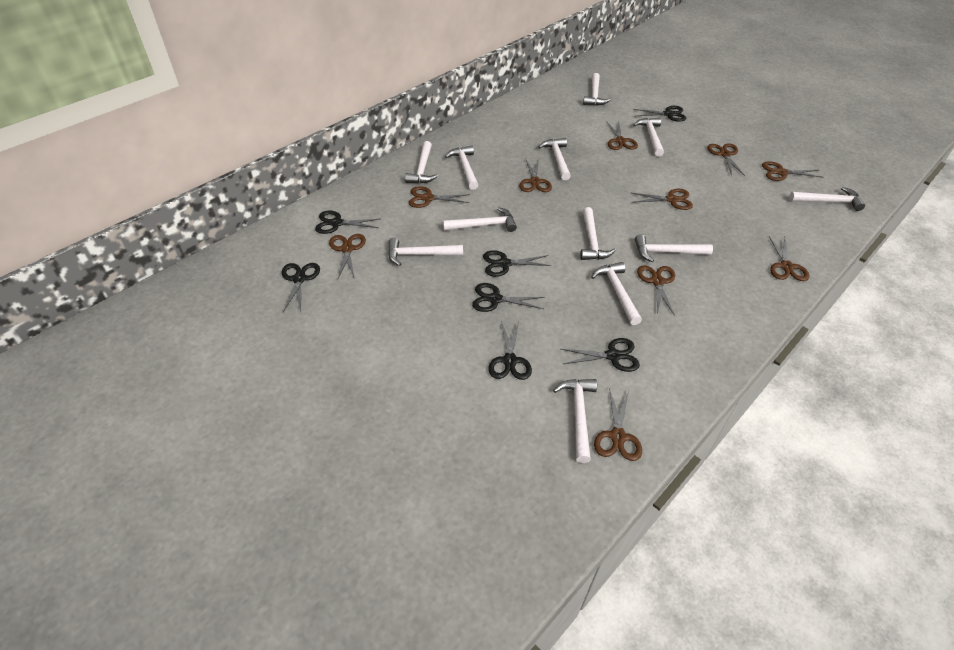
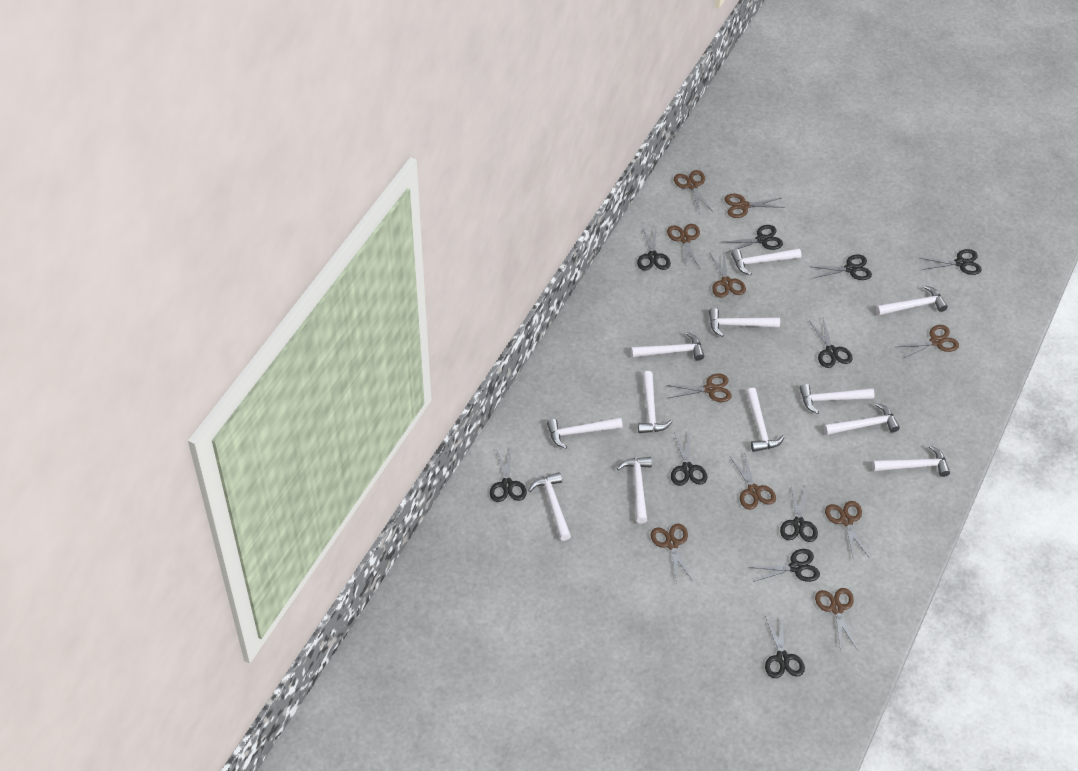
black scissors: [282,263,320,312] [315,211,379,234] [472,283,545,312] [483,250,552,277] [488,321,532,380] [561,338,640,372] [633,106,686,122] = 7 -> [490,446,527,502] [637,225,671,270] [671,431,707,486] [723,225,783,253] [748,549,820,582] [765,616,805,678] [780,486,818,542] [809,318,853,368] [813,254,872,280] [919,249,982,275] = 10

